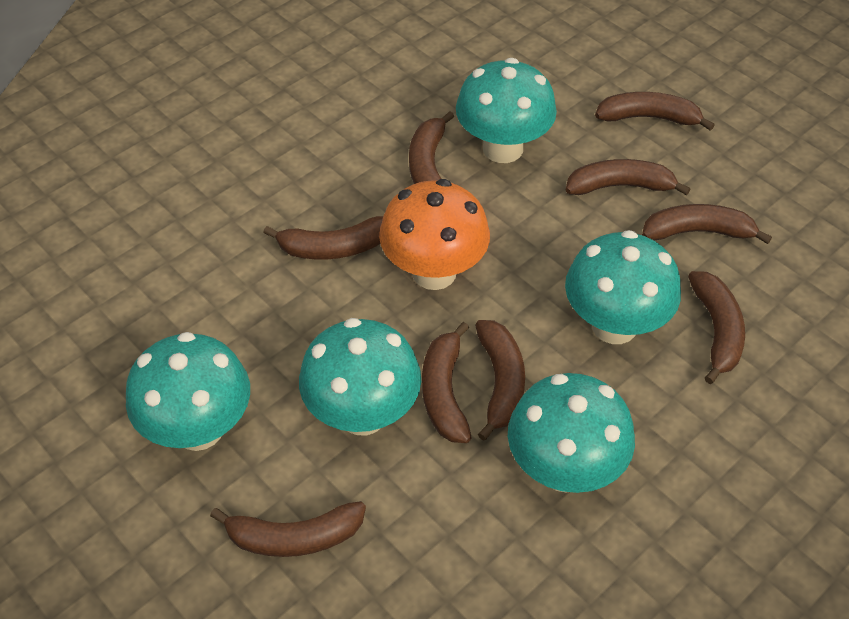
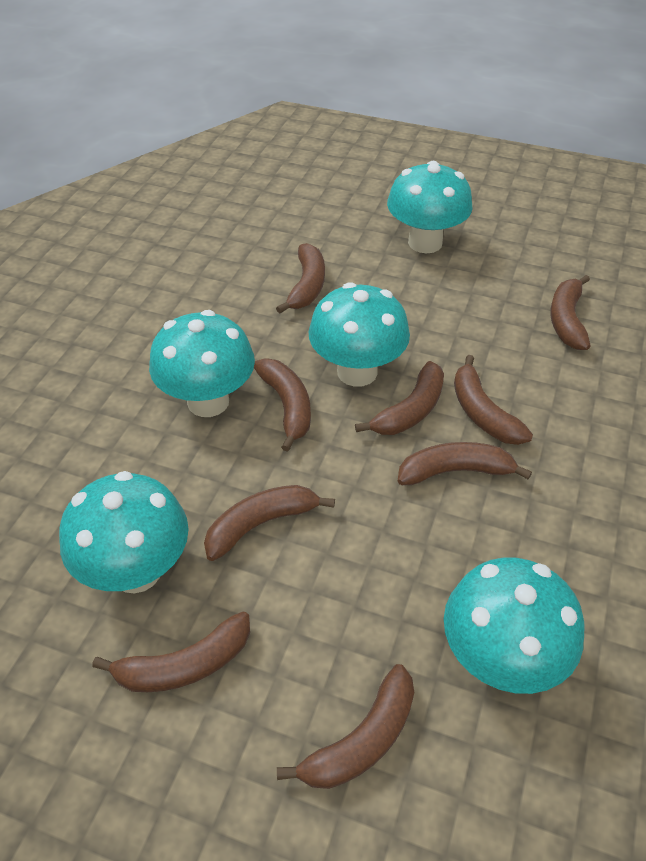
orange mushroom: [379,179,490,290] = 1 -> none = 0

